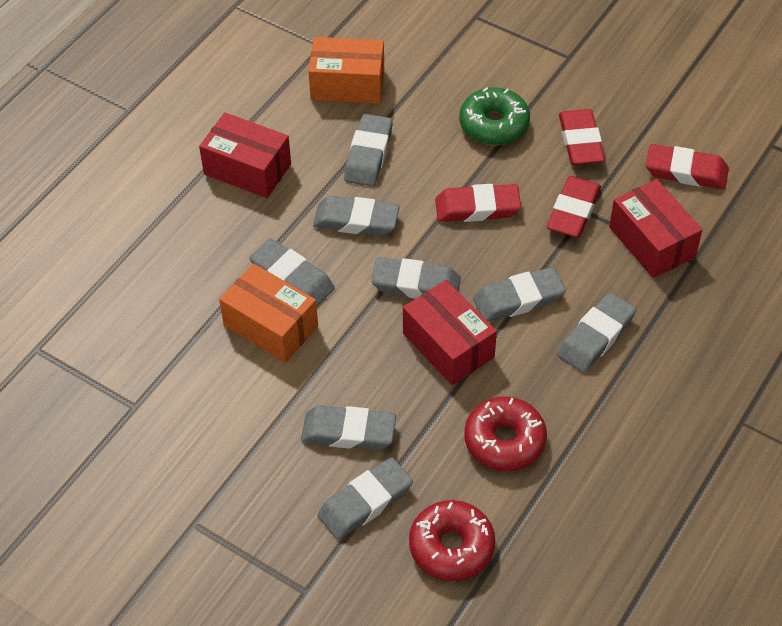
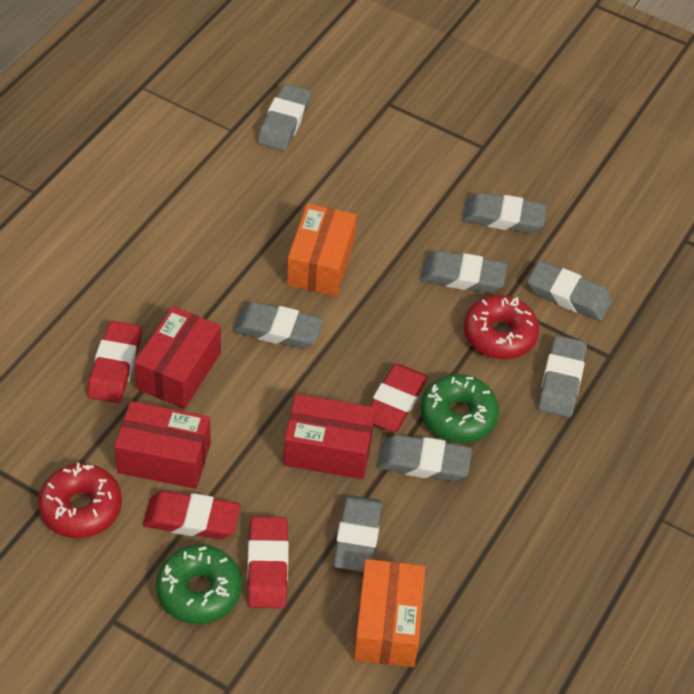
green donut: [459,87,530,145] = 1 -> [156,545,242,624] [420,374,499,443] = 2

